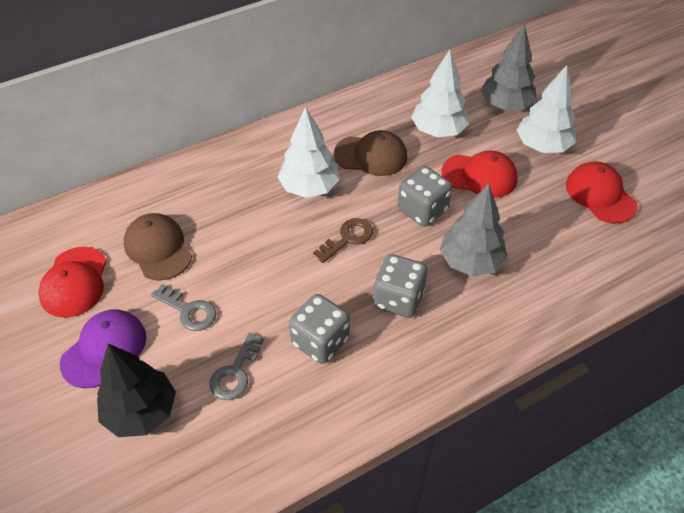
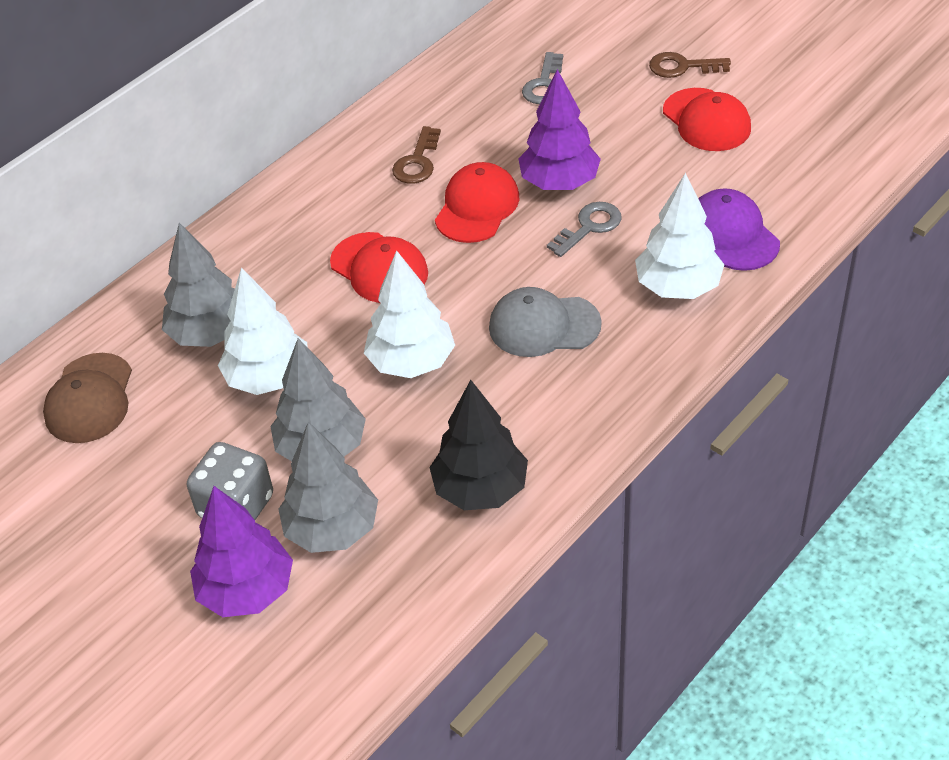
brown cap: [124,213,192,281] [334,130,408,176] = 2 -> [43,353,132,443] = 1
brown key: [313,218,373,263] = 1 -> [392,126,441,184] [649,52,731,78] = 2
grey cap: none = 0 -> [489,287,602,357] = 1
grey dice: [289,294,350,364] [373,254,427,318] [398,166,452,227] = 3 -> [187,442,273,520] = 1
grey tree: [440,184,508,277] [480,24,537,110] = 2 -> [162,223,235,347] [270,338,366,461] [278,422,378,553] = 3
purple tree: none = 0 -> [190,486,293,617] [518,69,601,190] = 2

